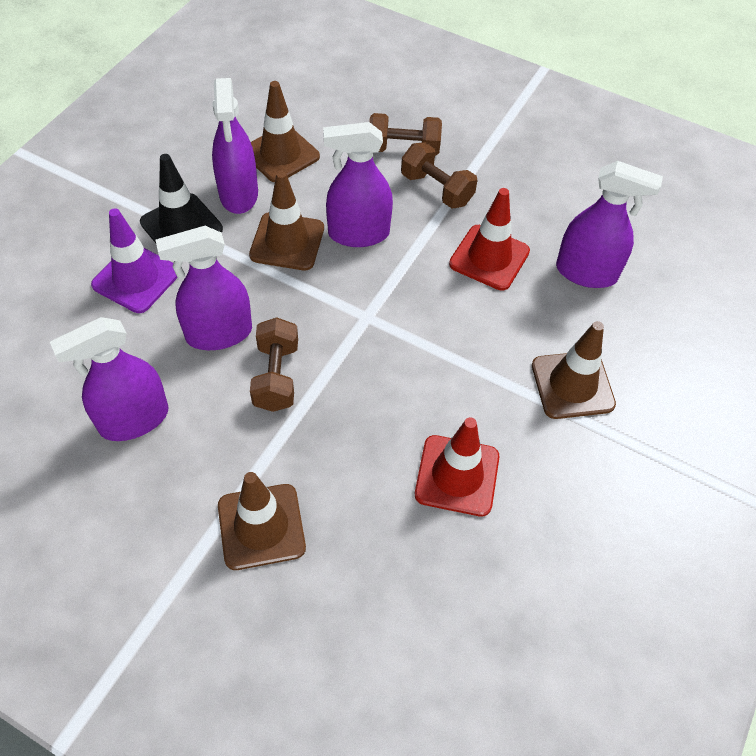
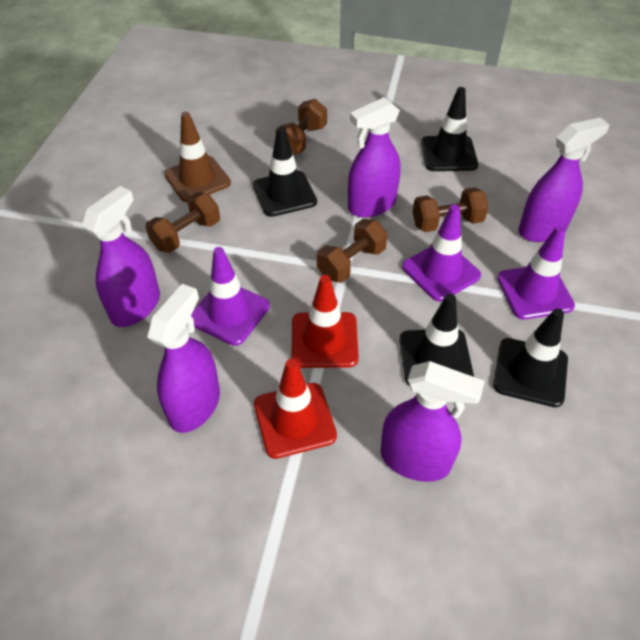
black traffic cone: [140,154,223,243] = 1 -> [253,126,317,217] [400,294,474,385] [421,87,478,171] [493,308,568,407] = 4
brown dumbbell: [250,317,298,412] [369,113,442,156] [401,142,477,209] = 3 -> [145,192,220,253] [275,99,327,155] [317,219,388,283] [413,187,489,232] = 4
brown traffic cone: [218,472,306,570] [249,171,324,271] [251,81,320,182] [532,321,616,419] = 4 -> [164,112,231,202] = 1
purple traffic cone: [91,208,178,313] = 1 -> [191,247,270,346] [402,204,481,301] [497,225,575,320] = 3

